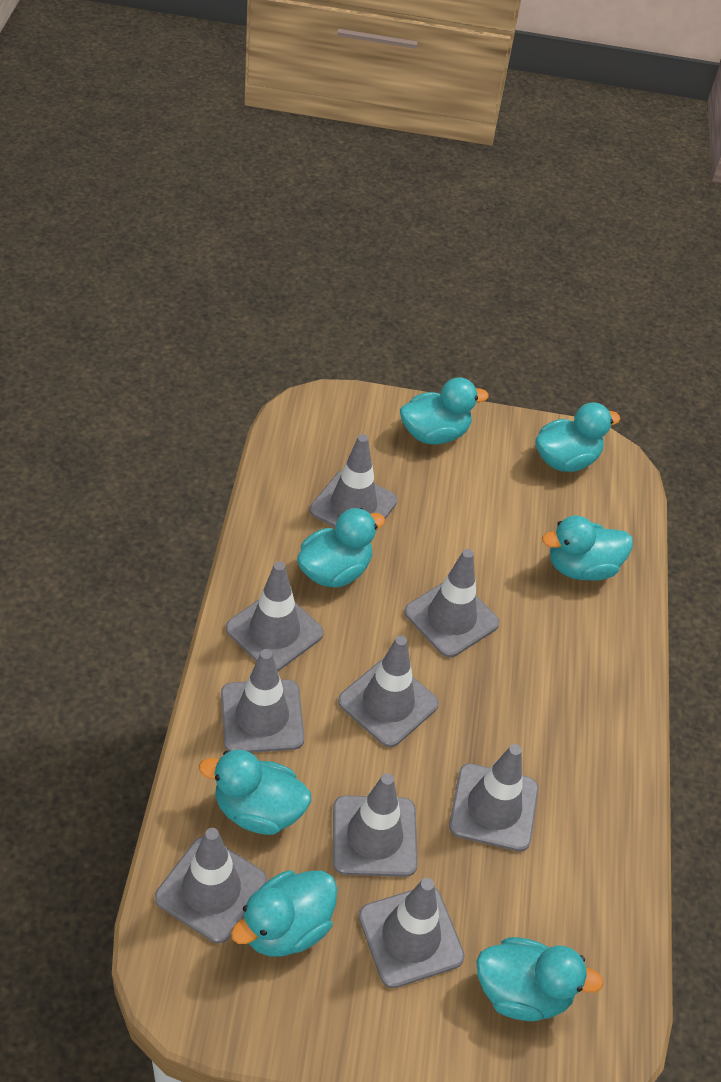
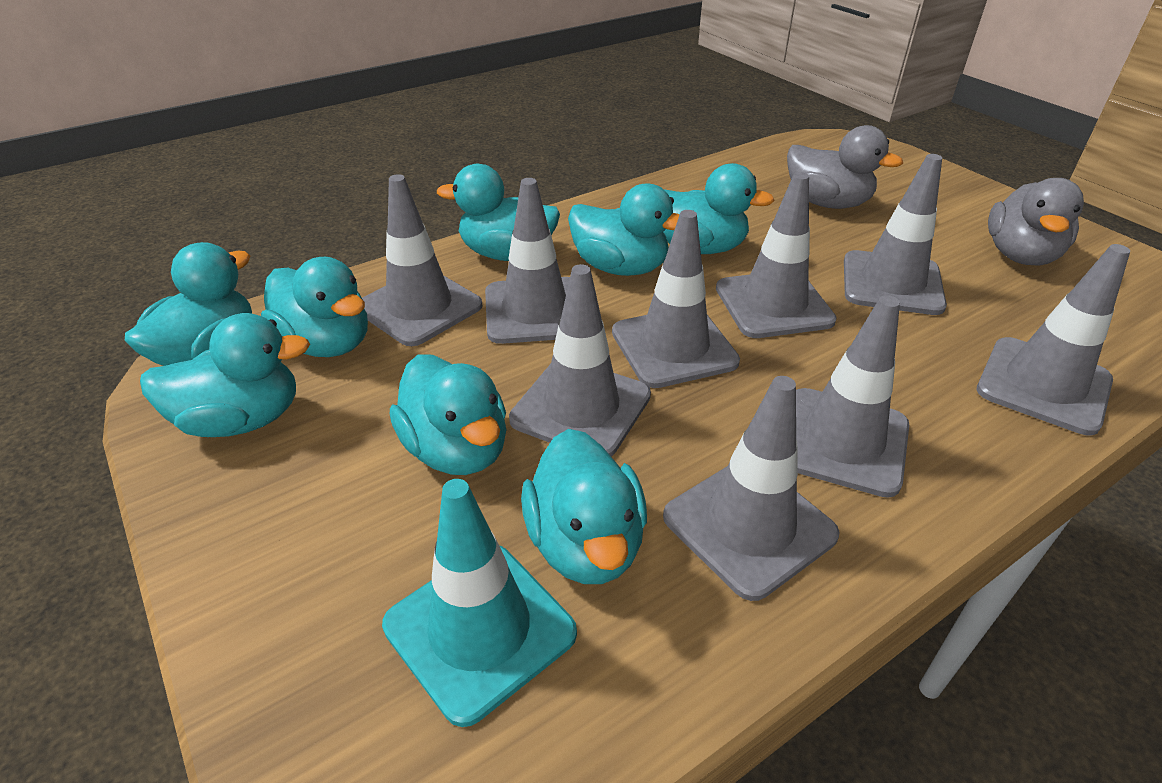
grey duck: none = 0 -> [787,125,903,209] [988,178,1084,266] = 2
turquoise duck: [199,749,311,835] [231,870,337,957] [297,508,385,588] [400,378,489,445] [476,937,604,1021] [535,402,620,472] [542,516,633,581] = 7 -> [125,242,252,366] [140,313,310,437] [261,257,368,357] [390,354,506,475] [437,164,560,261] [521,429,647,584] [568,183,680,276] [663,163,775,254] = 8
turquoise traffic cone: none = 0 -> [382,479,577,727] = 1

